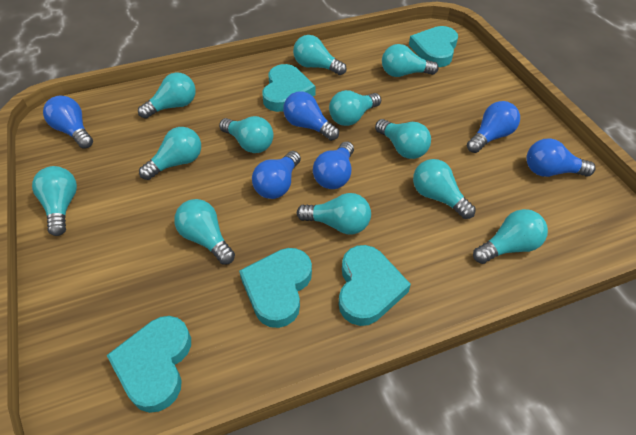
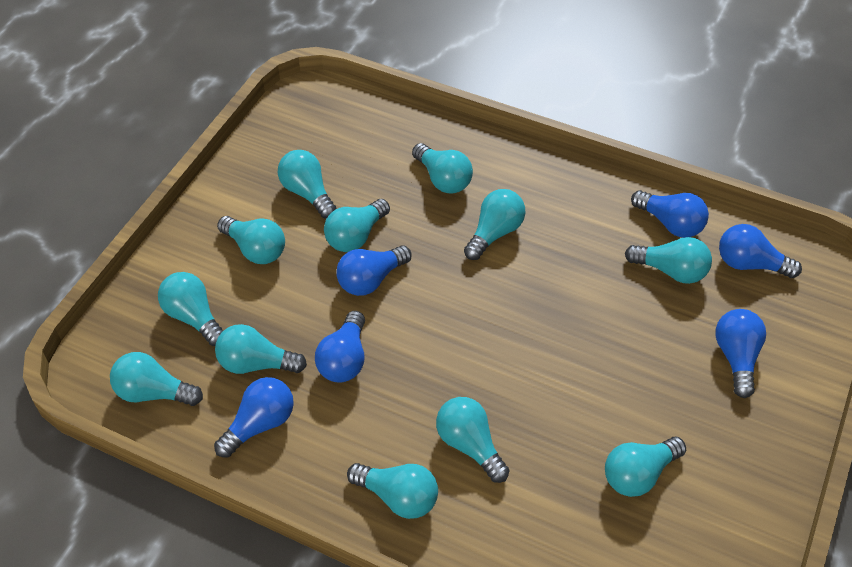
turquoise heart: [106,316,191,413] [239,248,312,328] [262,64,315,112] [339,245,411,326] [409,26,458,67] = 5 -> none = 0

